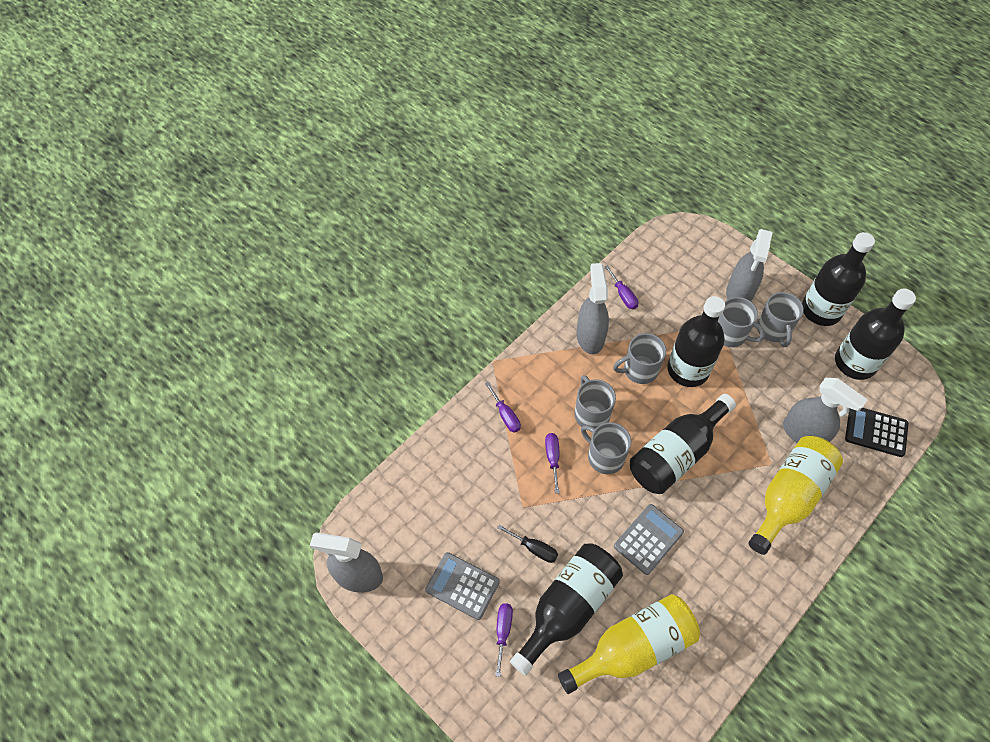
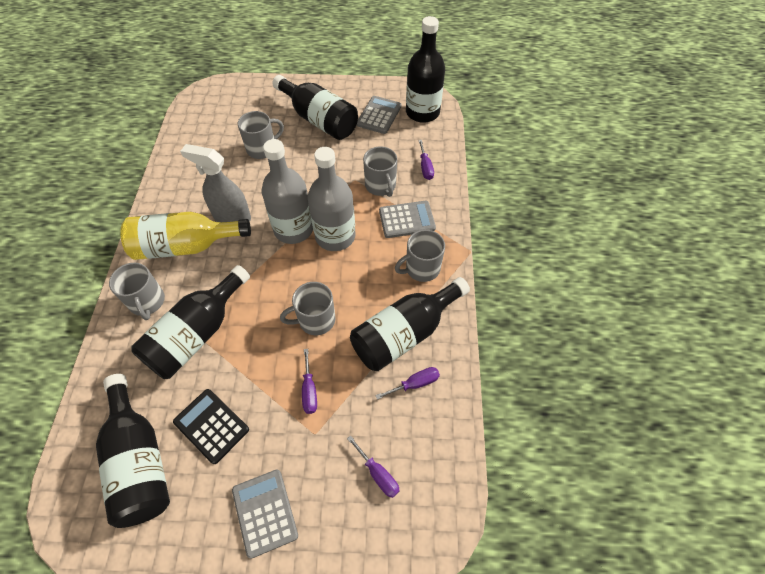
black screwdriver: [497,524,558,563] = 1 -> none = 0
grey bottle: none = 0 -> [262,139,313,244] [308,147,356,251] = 2
grey calculator: [425,552,500,620] [614,504,684,575] = 2 -> [232,470,298,559] [357,96,402,134] [379,201,436,238] = 3
grey spray bottle: [310,533,383,593] [576,263,609,354] [726,229,773,301] [783,378,868,443] = 4 -> [180,144,251,222] = 1
yellow bottle: [558,594,700,694] [748,436,843,555] = 2 -> [120,212,251,260] = 1

